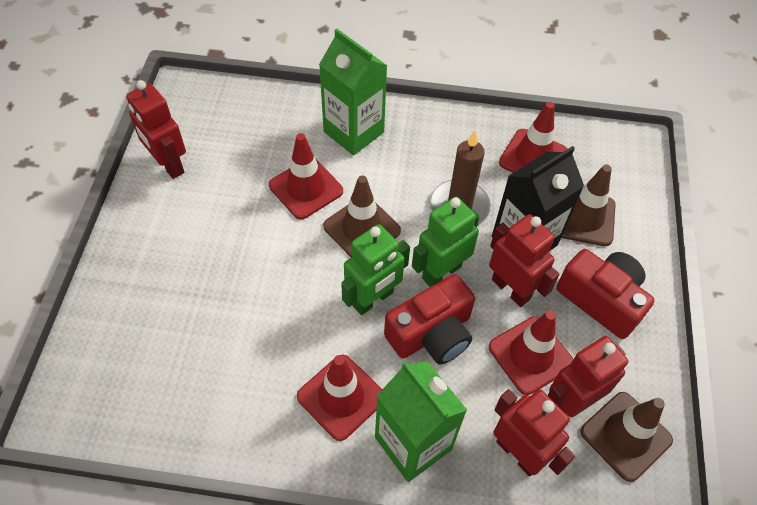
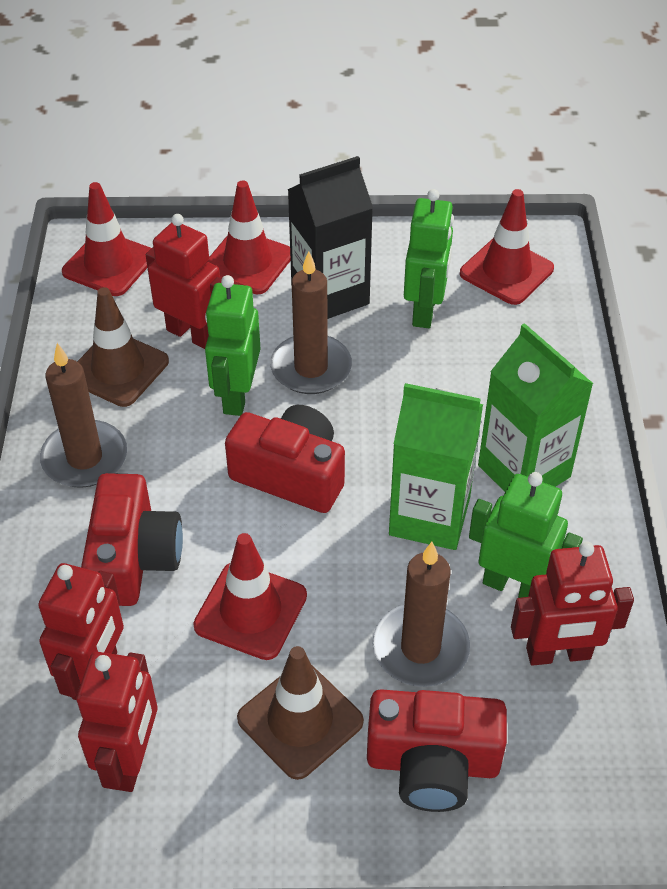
brown candle: [430,131,491,225] = 1 -> [40,343,127,488] [270,251,352,394] [373,542,470,687] = 3
brown traffic cone: [323,176,401,258] [561,165,616,246] [580,392,673,482] = 3 -> [77,287,169,407] [237,646,364,780] = 2
green robot: [341,224,410,315] [412,197,479,287] = 2 -> [205,275,261,416] [404,189,454,328] [469,472,583,598] = 3
red camera: [384,274,475,365] [556,249,654,339] = 2 -> [81,473,183,606] [225,405,345,513] [367,689,507,812] = 3

